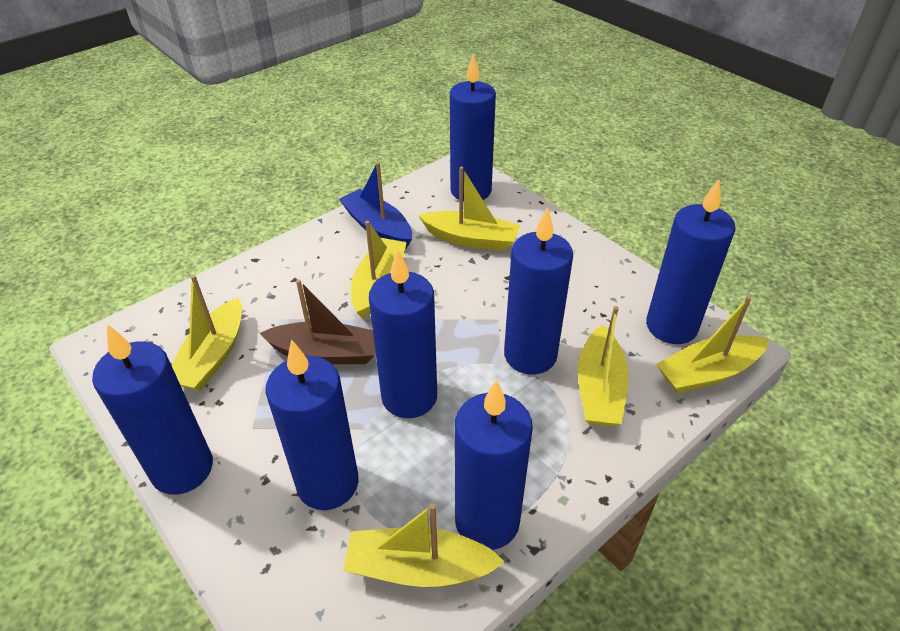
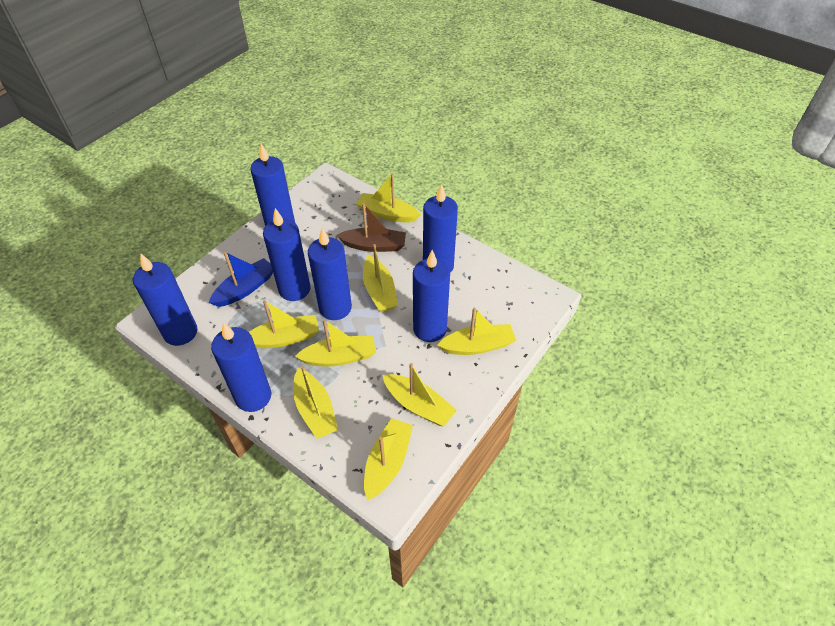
yellow boat: [172,275,242,391] [343,503,505,587] [351,221,407,319] [418,167,520,251] [578,306,629,427] [657,296,769,394] = 6 -> [249,300,319,348] [293,366,338,439] [295,319,376,366] [356,173,421,222] [363,244,398,312] [364,418,413,501] [383,363,457,426] [437,307,516,355] = 8

